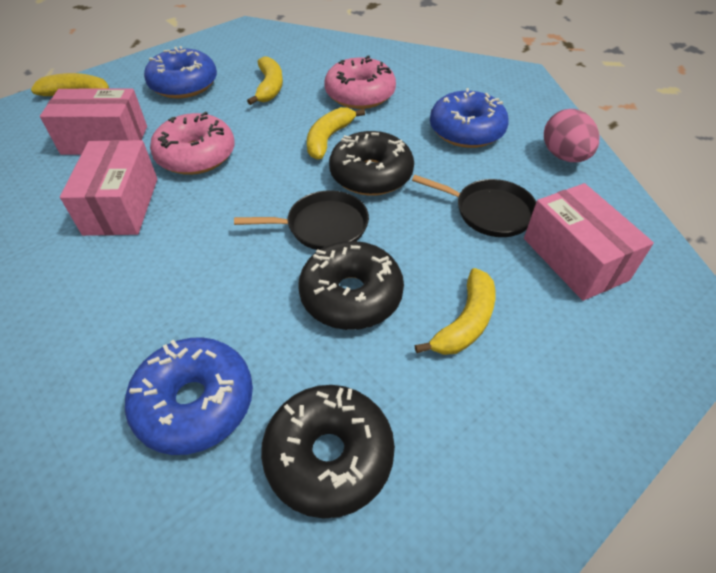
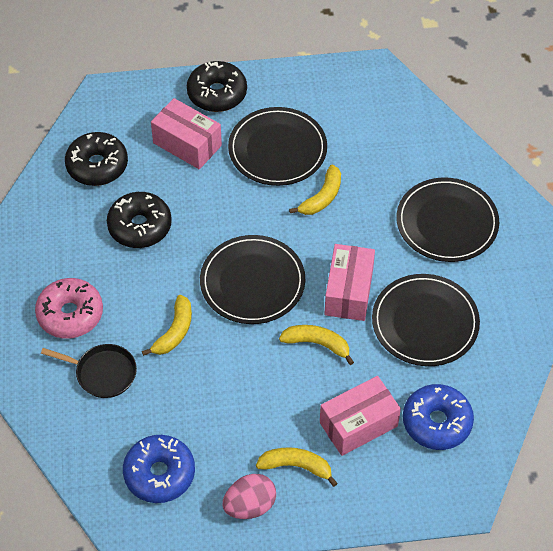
black pan: [234,190,369,250] [412,175,536,237] = 2 -> [41,344,137,398] = 1
black plate: none = 0 -> [200,235,305,324] [228,107,327,186] [372,274,480,366] [396,178,499,262] = 4
blue donut: [125,337,253,455] [144,46,217,99] [430,88,509,148] = 3 -> [123,435,195,503] [403,384,474,450] = 2
pink donut: [150,112,235,175] [324,56,396,109] = 2 -> [35,278,103,338] = 1

